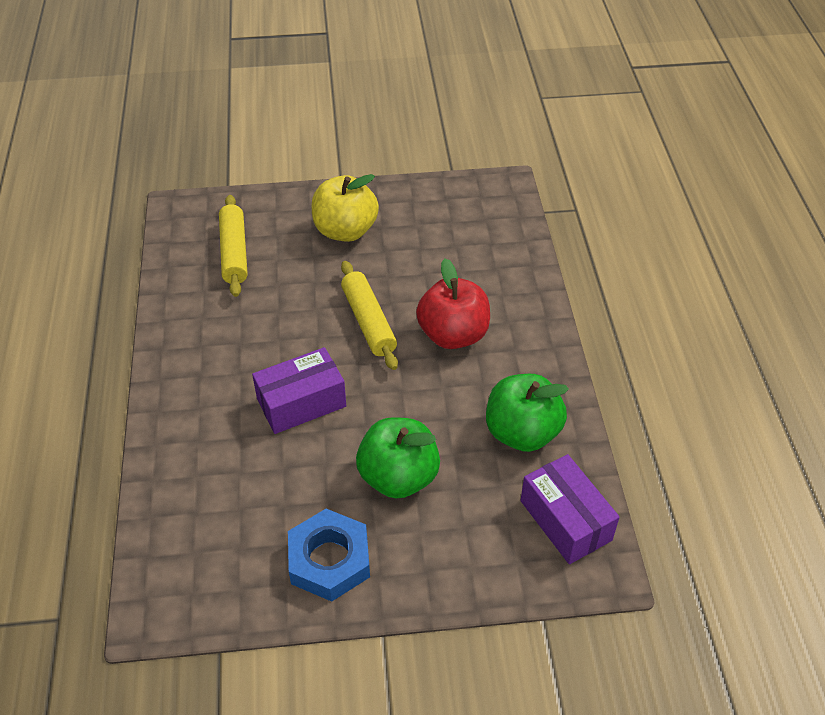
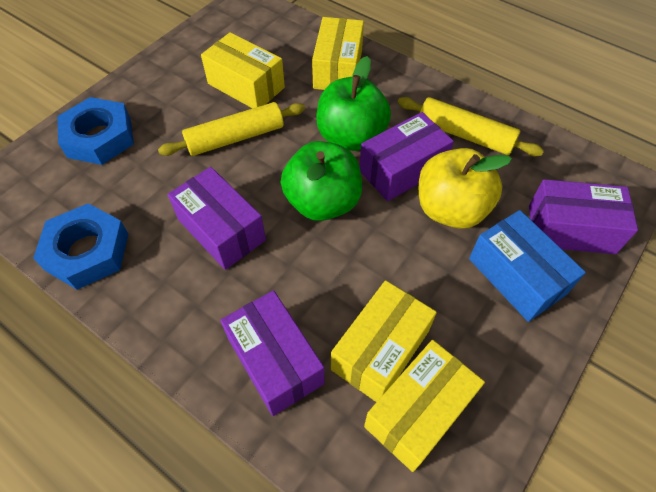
blue box: none = 0 -> [469,210,586,322] = 1
blue nut: [288,509,370,602] = 1 -> [33,203,128,290] [57,97,134,165] = 2
purple box: [252,347,346,434] [520,454,620,564] = 2 -> [168,167,266,270] [220,290,325,416] [360,112,454,201] [529,179,638,254] = 4
red apple: [416,258,490,349] = 1 -> none = 0
yellow box: none = 0 -> [201,32,285,108] [312,17,364,90] [331,280,437,402] [364,340,485,472] = 4

